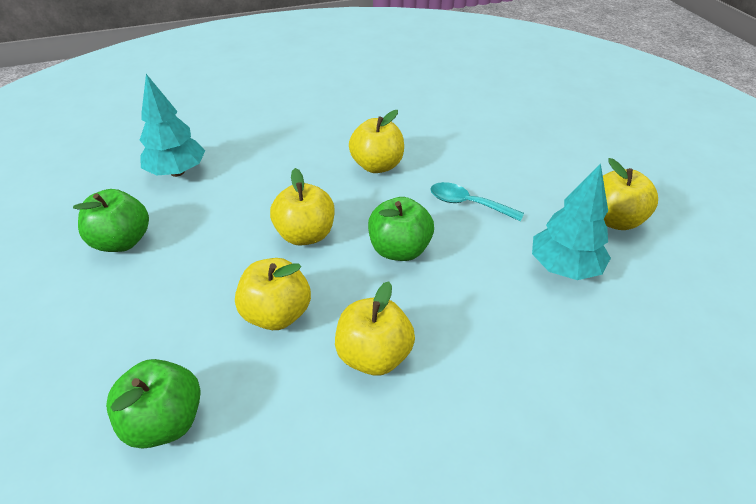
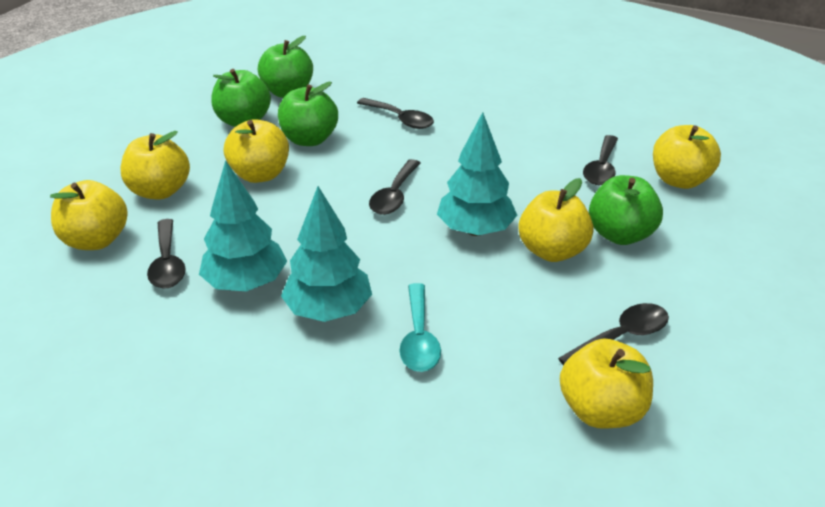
black spoon: none = 0 -> [147,219,186,288] [357,98,434,129] [369,159,420,215] [558,303,669,365] [583,135,618,185] = 5
green apple: [73,189,149,252] [106,359,201,449] [368,197,434,261] = 3 -> [211,69,271,127] [258,36,313,98] [278,82,338,146] [589,175,663,245] = 4
turquoise tree: [140,74,205,177] [532,164,611,280] = 2 -> [199,160,287,291] [281,186,372,322] [437,112,517,236] = 3
yellow apple: [235,258,311,330] [270,168,335,246] [335,281,415,375] [349,110,404,173] [603,158,658,230] = 5 -> [50,180,128,250] [120,131,190,199] [224,119,289,183] [518,178,594,262] [560,339,653,429] [653,125,721,189] = 6

